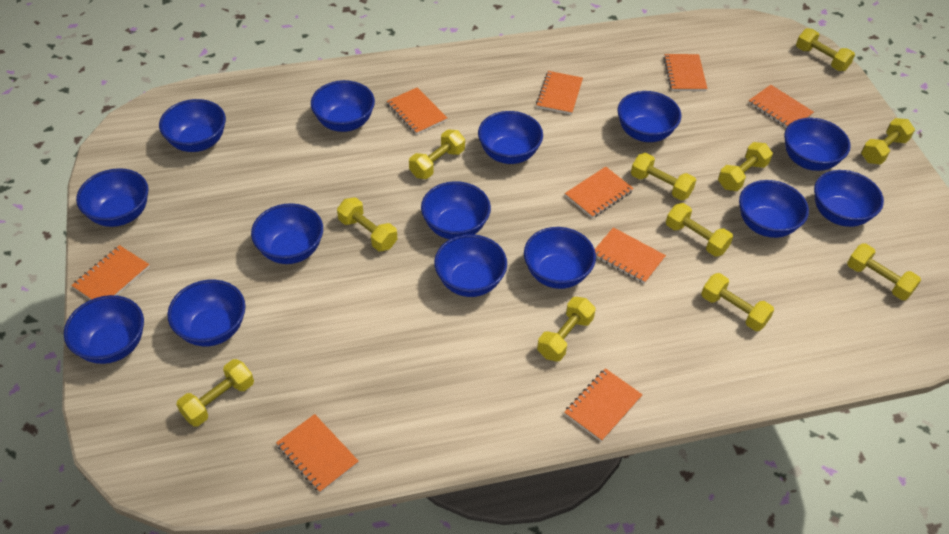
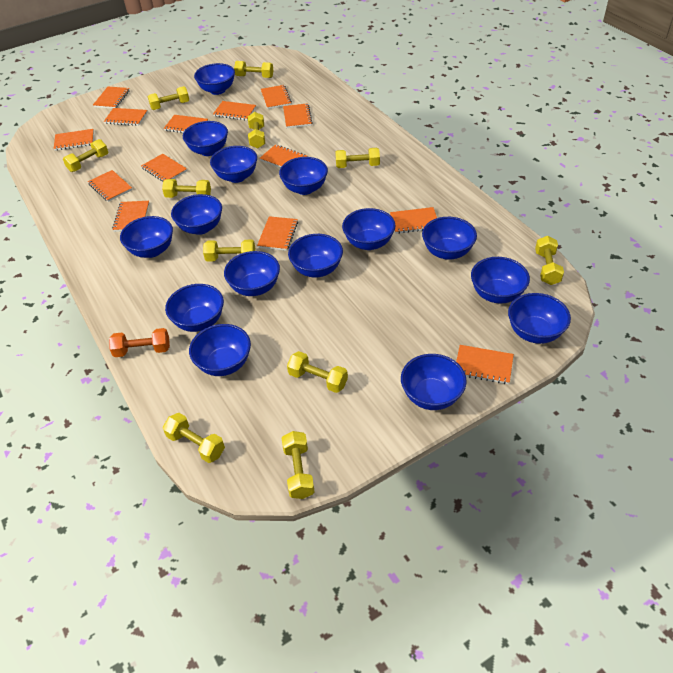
blue bowl: [64,295,144,364] [76,168,149,227] [159,99,226,152] [168,280,246,346] [251,203,323,264] [311,80,375,132] [421,181,491,239] [434,234,507,297] [478,111,543,164] [524,227,596,289] [618,91,681,142] [739,180,809,238] [784,118,851,171] [814,170,884,227] = 14 -> [120,216,173,258] [165,284,224,332] [171,194,222,235] [183,121,228,156] [189,324,251,376] [194,63,235,95] [210,146,257,183] [224,251,280,296] [279,157,328,195] [288,234,343,278] [342,208,396,250] [401,354,467,410] [422,217,477,260] [471,257,530,303] [508,293,571,344] = 15
orange dumbbell: none = 0 -> [109,328,170,357] = 1
orange notebook: [71,245,150,300] [276,414,359,493] [387,88,447,135] [536,71,583,115] [564,368,643,442] [565,167,634,218] [595,227,666,284] [664,54,707,91] [749,85,814,128] = 9 -> [54,129,94,151] [88,170,132,202] [93,87,130,109] [104,108,148,126] [112,201,149,232] [141,154,187,182] [164,115,208,133] [213,101,256,120] [257,216,298,251] [260,144,307,168] [261,85,292,109] [283,103,313,128] [390,207,437,234] [456,345,514,384] = 14

